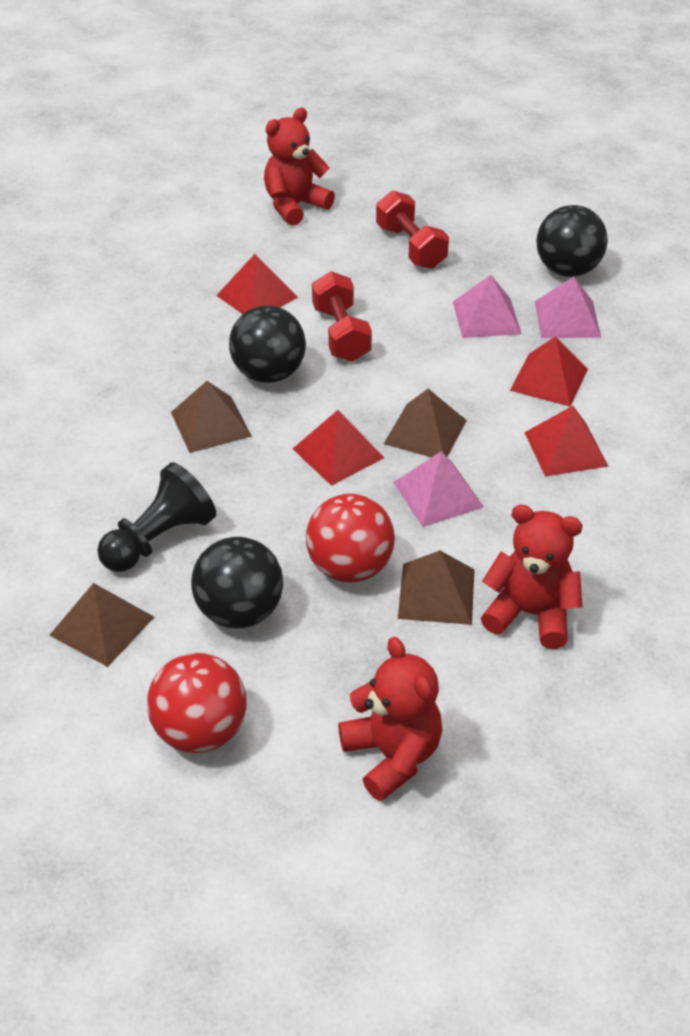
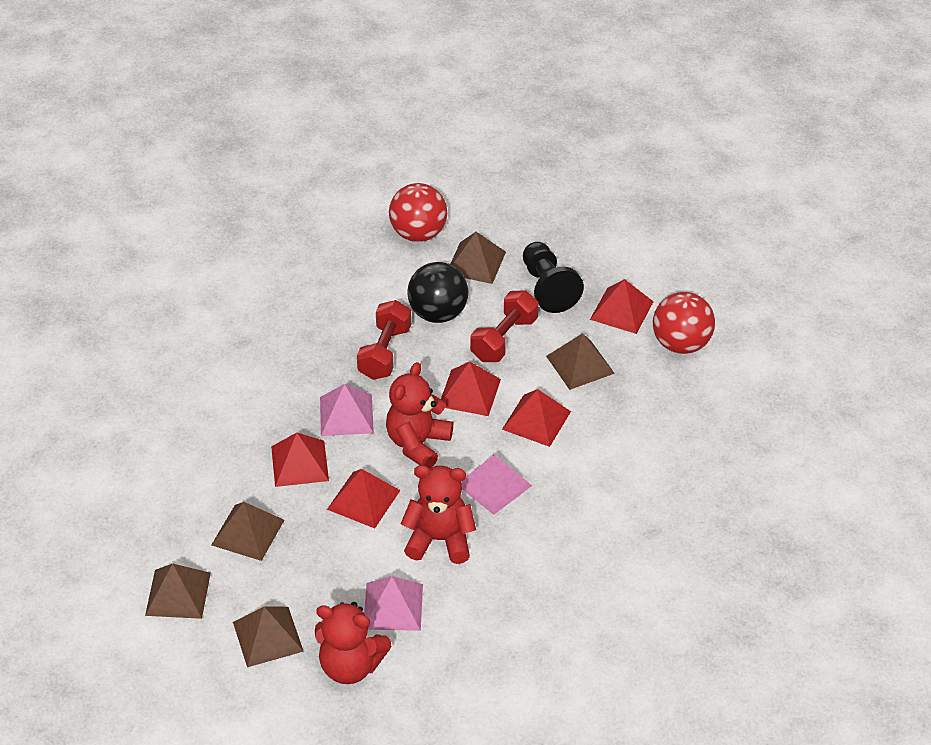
black ball: [191,537,283,629] [229,305,306,383] [536,205,608,277] = 3 -> [407,262,468,323] = 1
brown pyramid: [49,583,154,667] [171,381,252,453] [384,389,467,457] [398,550,475,625] = 4 -> [145,563,211,619] [212,502,284,561] [233,606,304,667] [451,232,506,284] [546,334,615,390] = 5
red pyramid: [216,254,298,314] [293,410,384,486] [510,336,588,407] [524,406,608,477] = 4 -> [271,433,329,487] [327,469,401,528] [441,362,501,416] [502,389,571,447] [590,279,654,334] = 5

